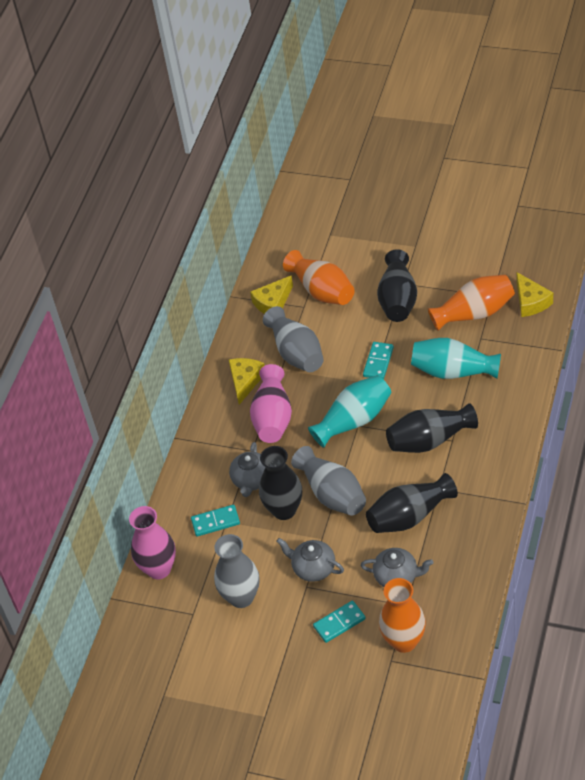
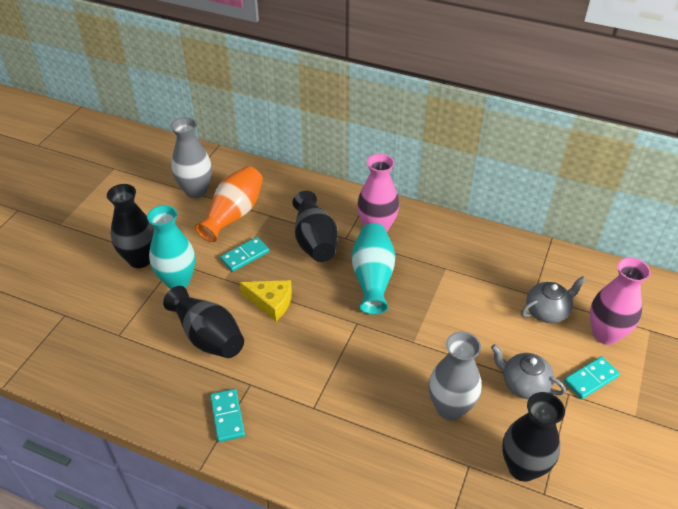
grey teapot: [229,442,265,497] [276,538,344,582] [361,548,433,587] = 3 -> [491,344,566,399] [521,276,586,323] = 2
grey vase: [214,534,259,608] [263,306,324,372] [291,446,366,516] = 3 -> [171,117,212,198] [429,332,481,420] = 2
orange vase: [283,250,354,305] [379,578,426,653] [428,275,515,331] = 3 -> [195,166,263,242] = 1
yellow cheese: [229,358,264,405] [250,276,293,314] [516,272,553,317] = 3 -> [239,280,292,321] = 1

